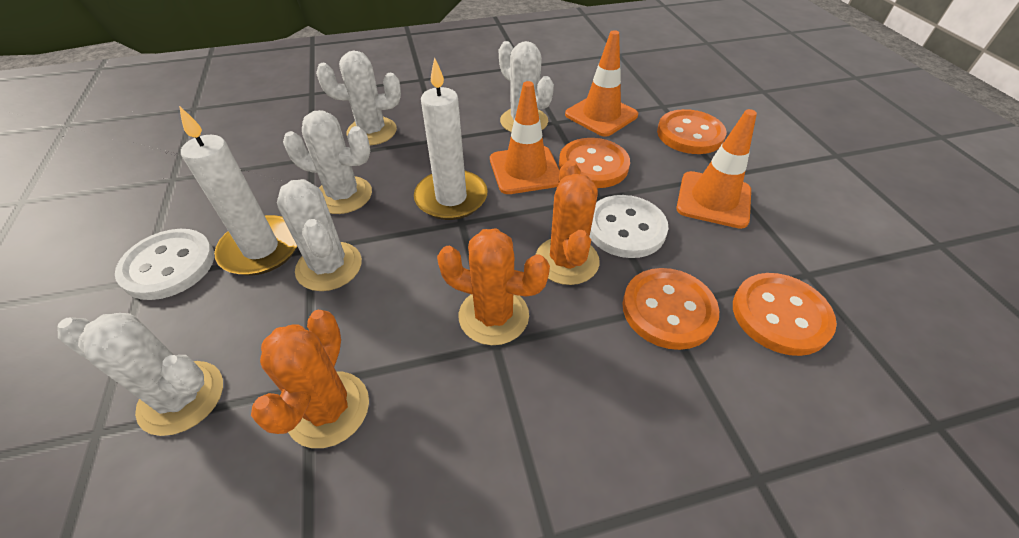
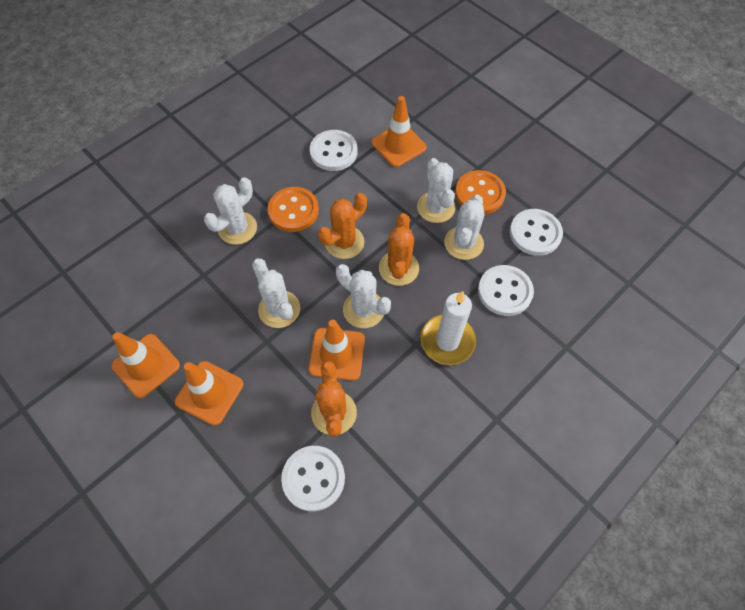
orange button: [559,138,630,188] [623,268,719,350] [657,109,726,154] [733,273,837,356] = 4 -> [267,187,319,232] [455,170,506,214] = 2
orange traffic cone: [490,81,560,194] [565,30,638,137] [676,109,757,229] = 3 -> [111,332,180,398] [175,361,244,426] [309,320,365,381] [372,96,427,167] = 4
white button: [115,229,214,300] [589,195,668,258] = 2 -> [281,446,345,511] [310,130,358,171] [478,265,534,316] [510,209,563,256] = 4
white candle: [179,106,297,275] [414,58,488,220] = 2 -> [421,291,476,365] = 1

